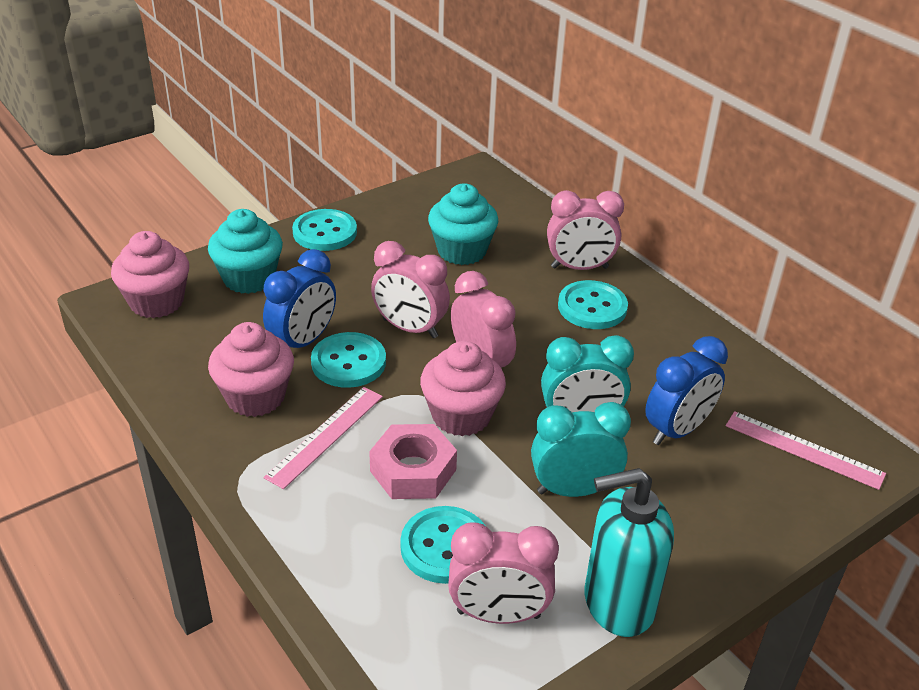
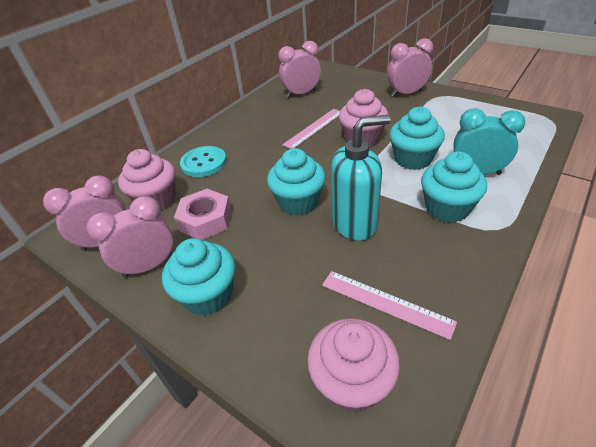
blue clock: [263,249,336,348] [645,336,728,445] = 2 -> none = 0
turquoise button: [292,209,357,251] [311,332,386,388] [400,506,486,584] [558,280,628,329] = 4 -> [180,146,227,177] = 1
turquoise clock: [531,402,631,497] [541,335,634,412] = 2 -> [453,108,525,175] = 1
turquoise cupcake: [208,209,283,294] [428,184,498,265] = 2 -> [162,238,236,316] [267,148,326,215] [389,106,445,170] [421,152,487,223] = 4

